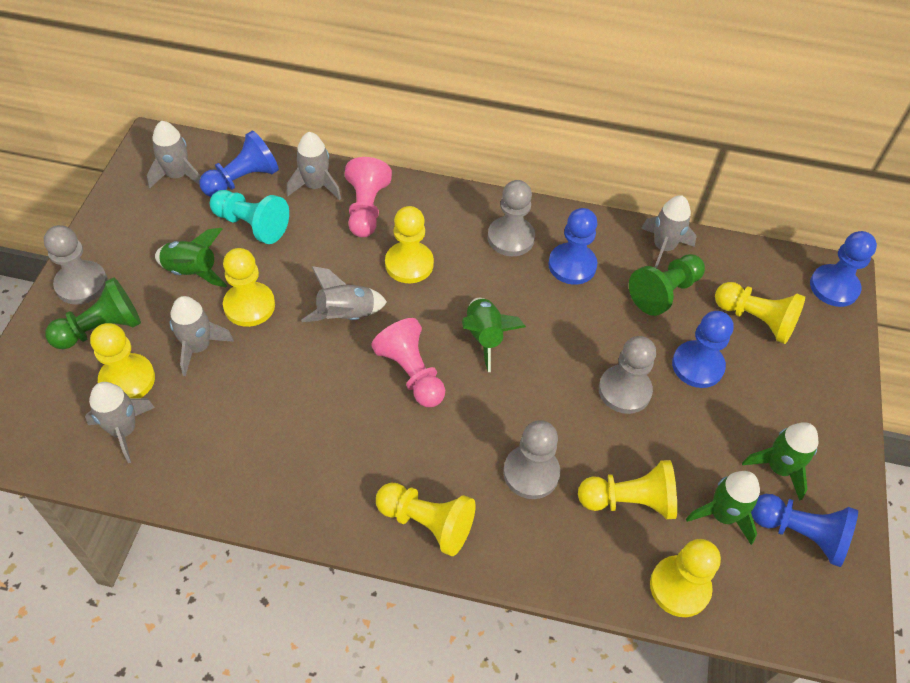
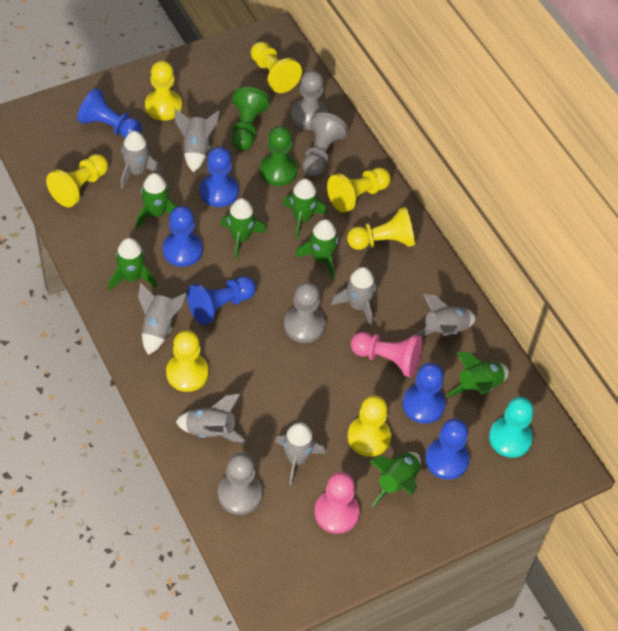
blue pawn: [199,131,279,197] [548,208,597,285] [672,311,734,388] [751,494,858,567] [810,231,877,307] = 5 -> [77,88,142,138] [163,206,203,267] [187,276,256,325] [200,147,239,207] [402,363,446,424] [425,418,469,480] = 6
green rocket: [155,228,227,287] [462,298,526,372] [686,471,760,545] [742,422,819,501] = 4 -> [108,238,157,291] [136,173,177,229] [220,198,266,260] [283,179,328,239] [295,219,338,279] [370,452,421,507] [446,352,509,397] = 7
grey rocket: [85,382,155,463] [147,121,201,189] [170,296,234,376] [287,132,341,200] [301,266,387,322] [641,195,697,268] = 6 -> [121,131,163,189] [138,283,186,355] [175,108,220,172] [176,394,247,443] [275,422,325,485] [331,267,376,327] [415,294,476,337] = 7

